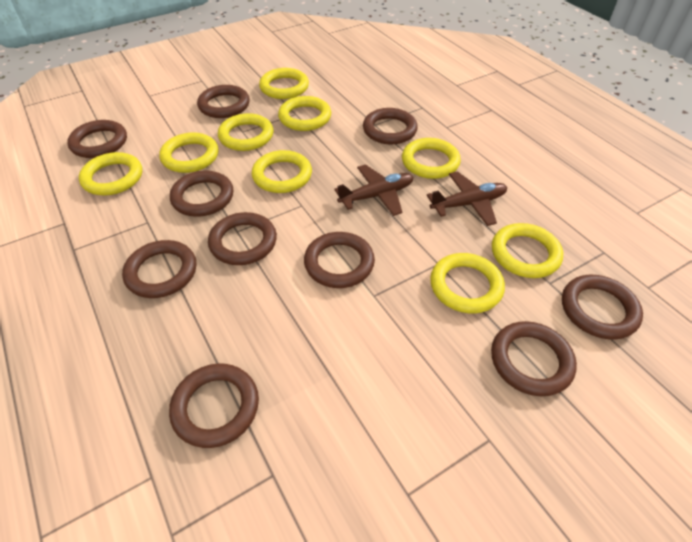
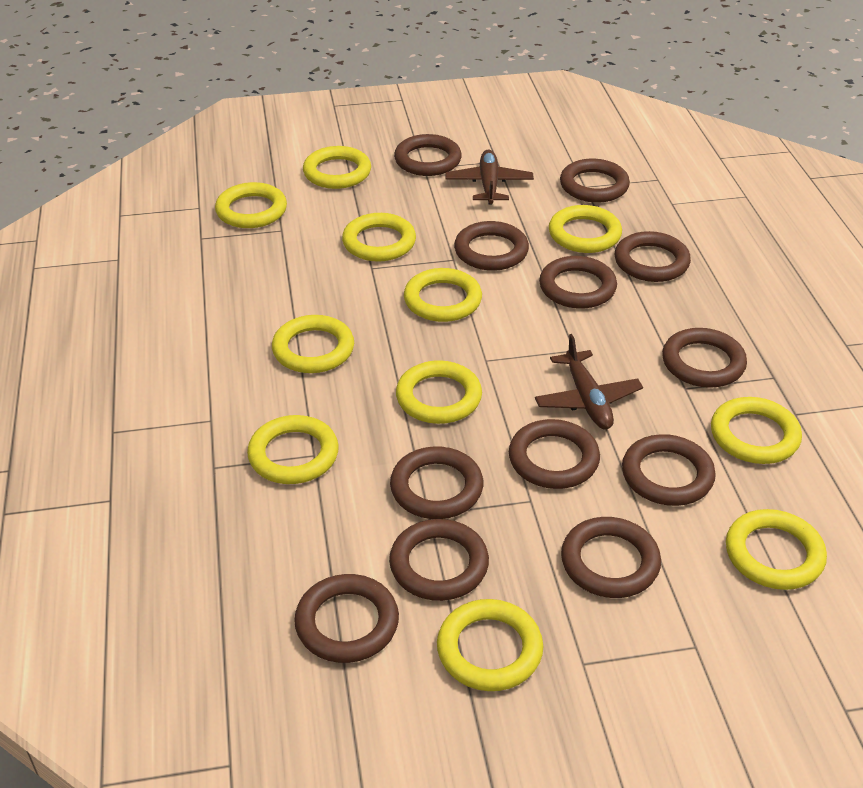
brown ring: [67,120,127,158] [122,240,196,298] [169,364,259,448] [170,171,233,217] [197,85,250,118] [208,212,277,265] [304,232,375,288] [363,108,418,145] [491,321,577,396] [562,275,643,340] = 10 -> [294,574,399,663] [389,519,489,601] [390,446,483,519] [394,134,462,176] [454,221,529,271] [509,419,600,489] [539,256,617,309] [560,159,630,203] [561,517,661,598] [615,231,691,282] [622,434,716,506] [662,328,747,388] = 12
yellow ring: [79,152,142,196] [159,132,219,173] [218,113,273,151] [252,150,312,193] [259,68,309,99] [278,96,331,131] [402,138,461,179] [430,253,505,314] [492,223,563,278] = 9 -> [215,182,287,228] [247,415,339,484] [272,315,354,373] [303,146,371,189] [342,213,416,261] [396,360,482,424] [404,268,482,322] [437,599,543,691] [549,205,622,253] [711,397,802,464] [726,509,827,590] = 11

